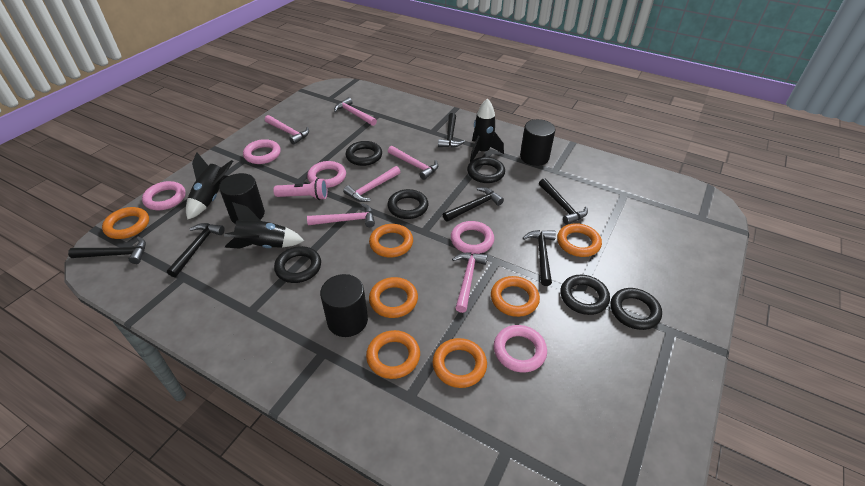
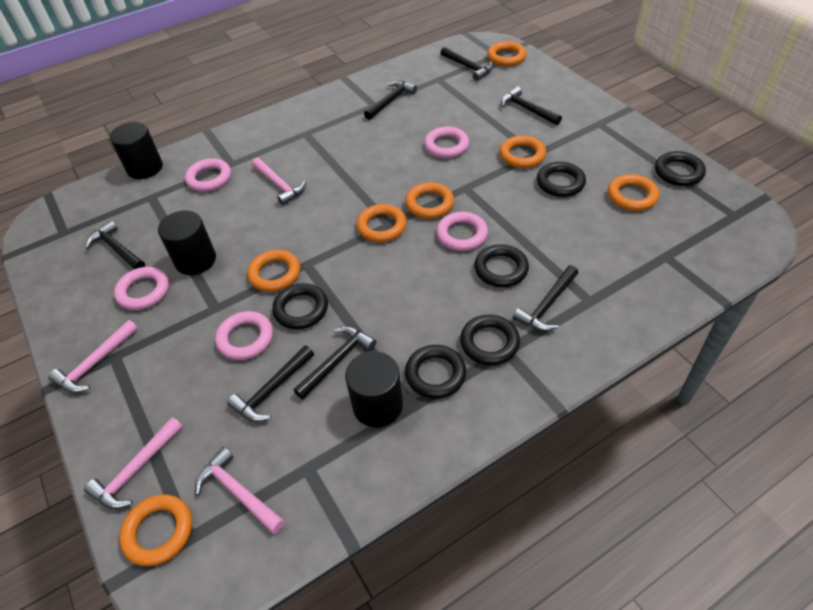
black hammer: [68,236,146,264] [167,223,225,277] [438,113,465,148] [443,187,504,222] [523,230,556,286] [539,178,588,225] = 6 -> [85,220,145,269] [227,345,314,422] [294,326,376,399] [364,80,417,120] [440,47,493,81] [501,86,562,125] [513,265,579,331] = 7
black rocket: [186,152,233,220] [224,202,304,249] [470,98,504,162] = 3 -> none = 0
pink flashlight: [273,178,328,200] = 1 -> none = 0
pink hammer: [265,115,309,145] [307,203,375,227] [334,97,377,126] [343,166,400,202] [388,146,438,180] [452,253,487,313] = 6 -> [48,320,138,393] [84,417,183,509] [195,447,285,534] [252,158,306,205] = 4

